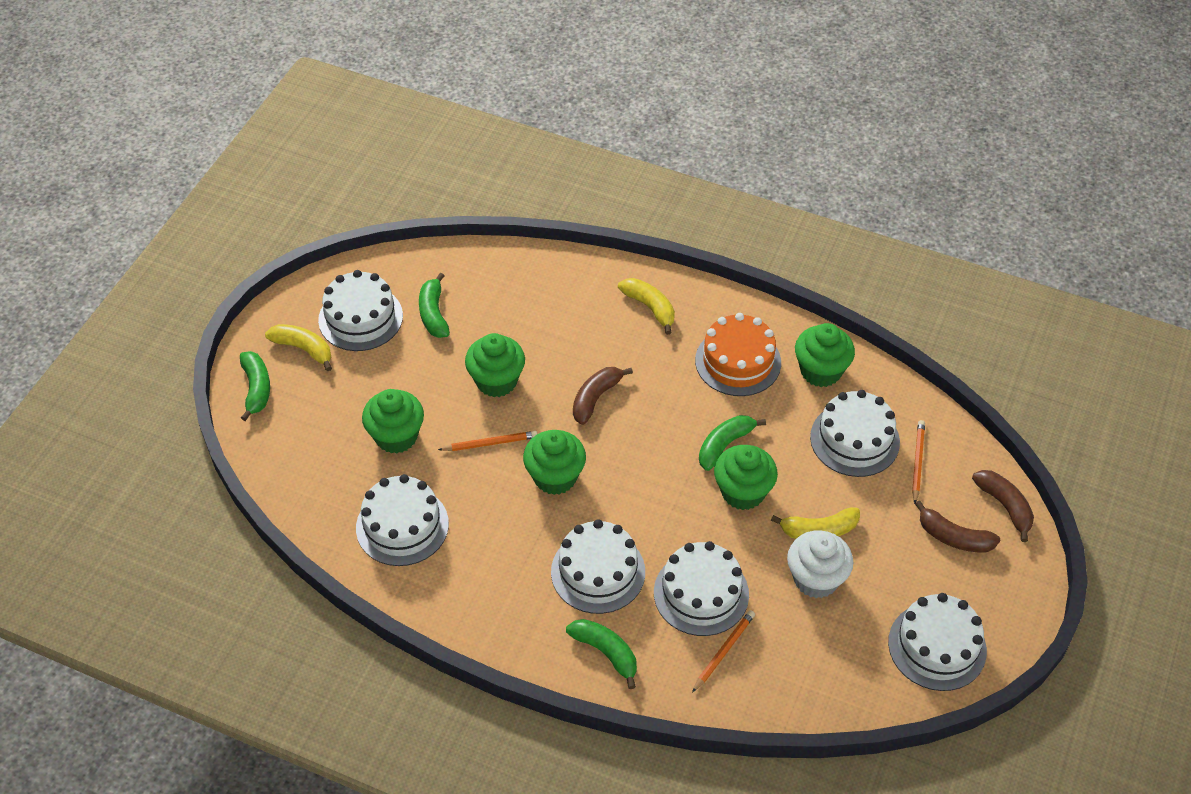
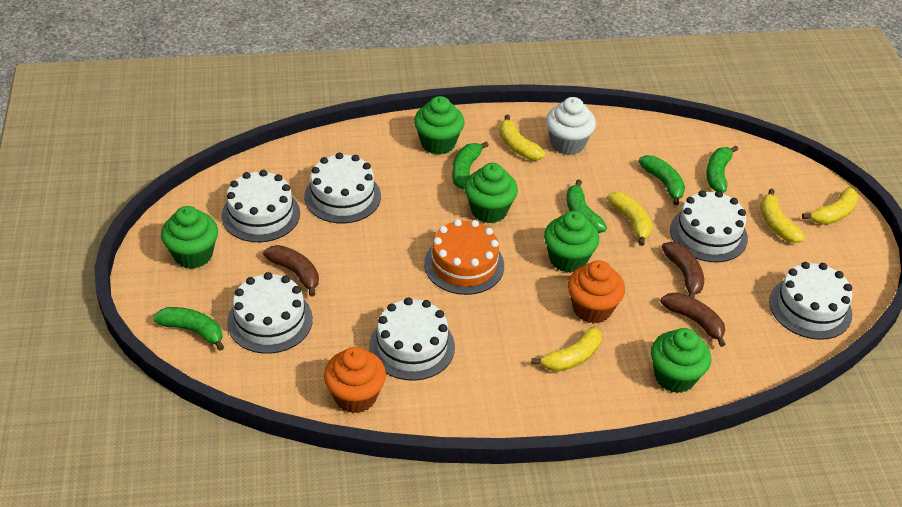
green banana: [240,351,270,421] [419,273,450,338] [566,619,637,689] [699,415,766,471] = 4 -> [153,307,224,351] [452,141,489,189] [567,179,607,233] [638,155,685,205] [706,146,738,193] = 5
orange cupcake: none = 0 -> [324,347,386,413] [568,260,625,324] = 2
orange pencil: [438,431,537,451] [692,610,755,693] [912,420,925,504] = 3 -> none = 0
yellow banana: [265,324,332,371] [618,278,675,335] [771,508,860,539] = 3 -> [499,115,545,160] [532,327,602,372] [607,192,652,246] [760,189,805,243] [802,187,859,225] = 5

